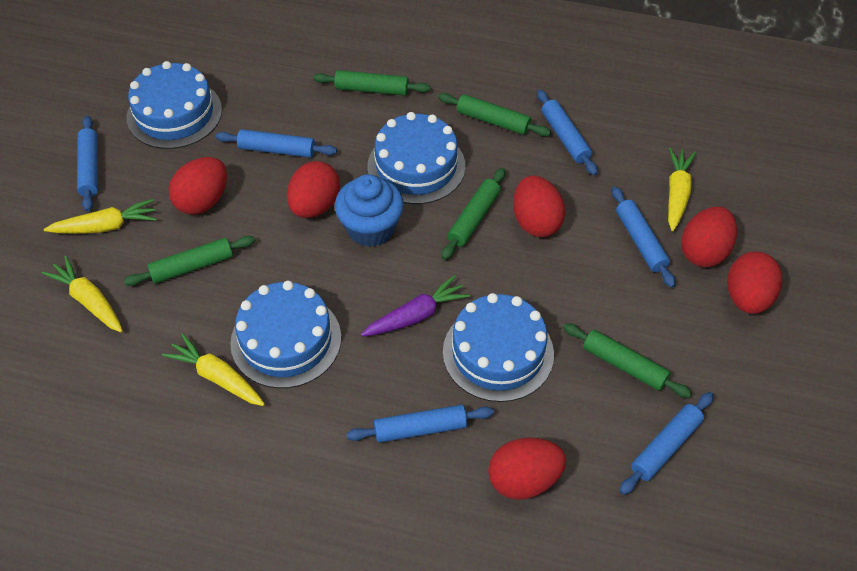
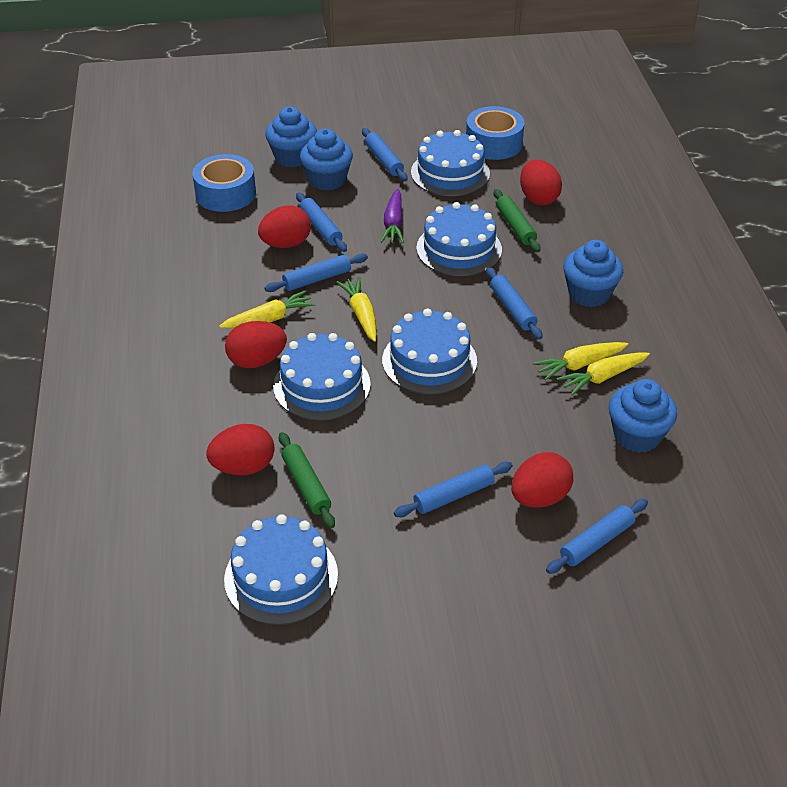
blue cake: [127,61,222,149] [230,281,341,388] [367,112,465,204] [443,293,554,402] = 4 -> [224,514,338,625] [273,333,371,421] [382,308,477,394] [411,130,490,196] [416,202,502,276] = 5
blue cupcake: [335,174,404,247] = 1 -> [265,107,317,167] [300,129,353,190] [563,240,623,307] [609,379,677,453] = 4
blue tape: none = 0 -> [192,154,256,212] [466,106,525,160] = 2
green rolling pin: [124,236,255,286] [313,70,430,96] [438,93,551,137] [442,168,506,260] [563,323,692,398] = 5 -> [279,432,335,528] [493,189,541,253] = 2
red egg: [169,157,227,215] [287,161,340,218] [488,437,566,500] [513,175,565,237] [681,206,737,267] [727,251,782,314] = 6 -> [206,424,275,475] [225,321,287,368] [258,205,311,248] [511,452,573,508] [520,159,562,205] = 5

